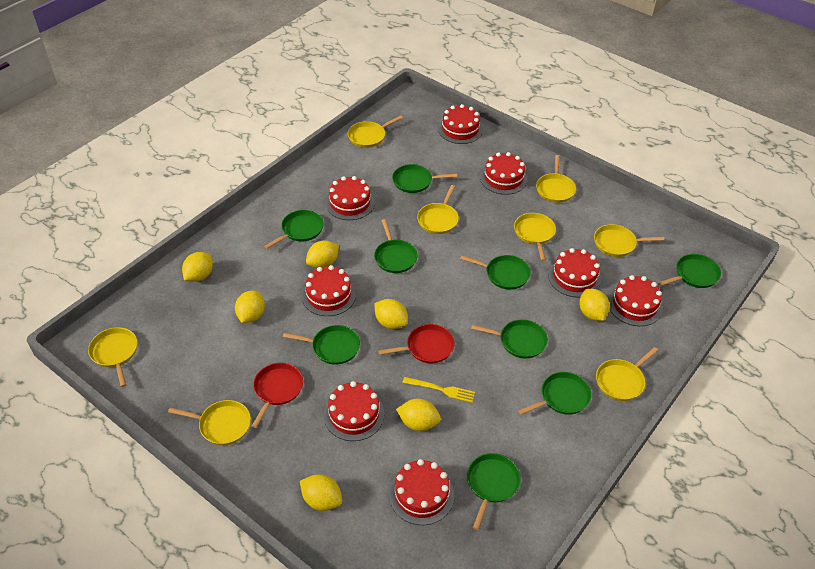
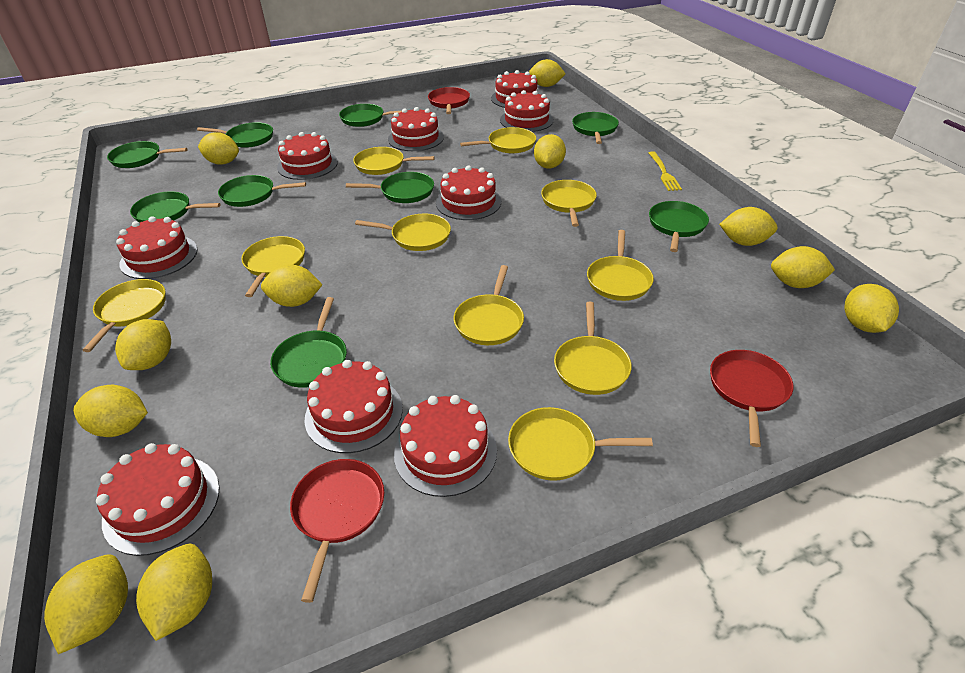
red cake: [302,265,356,316] [324,381,384,441] [326,176,375,220] [389,459,454,525] [438,104,483,144] [480,152,527,195] [548,248,601,298] [608,275,663,326] = 8 -> [96,443,220,556] [116,216,197,279] [277,132,338,180] [305,360,403,453] [388,107,444,151] [394,395,497,497] [436,165,501,220] [491,70,539,108] [500,90,554,132] = 9
red pan: [252,363,303,428] [378,324,455,363] = 2 -> [290,459,384,603] [428,87,470,114] [710,350,793,447] = 3
yellow lemon: [182,252,213,282] [235,290,265,323] [300,474,342,511] [306,240,339,268] [374,299,408,329] [396,399,441,431] [579,289,610,321] = 7 -> [44,554,128,654] [73,385,148,437] [115,319,171,370] [136,544,212,641] [198,132,239,165] [261,264,323,307] [529,59,566,87] [534,134,566,169] [719,207,778,246] [771,246,835,288] [844,284,899,333] = 11
yellow pan: [88,327,137,387] [168,400,251,445] [348,116,403,148] [417,185,459,234] [514,213,556,261] [536,155,576,203] [594,224,664,257] [596,347,658,401] = 8 -> [83,279,165,352] [241,236,305,297] [353,147,435,175] [355,214,451,251] [454,265,524,345] [460,127,536,153] [508,407,653,481] [541,180,597,227] [554,302,632,395] [587,230,654,301] = 10

